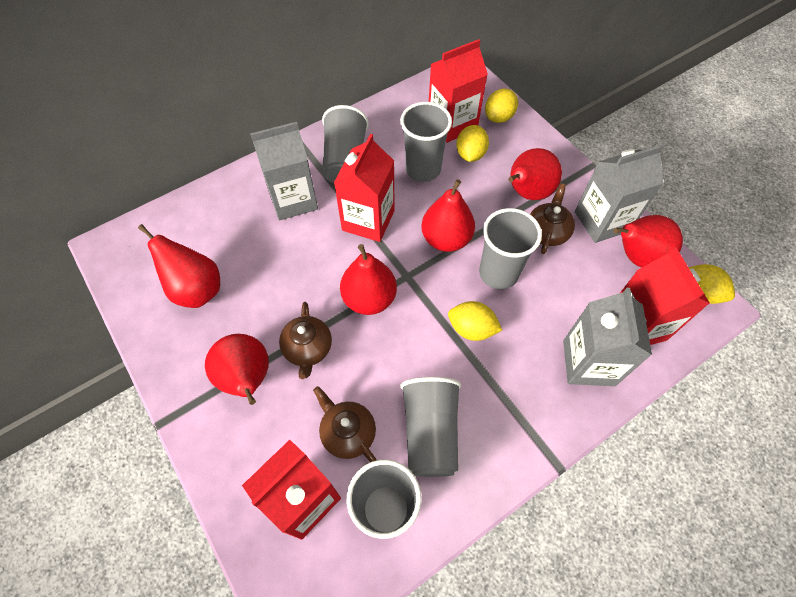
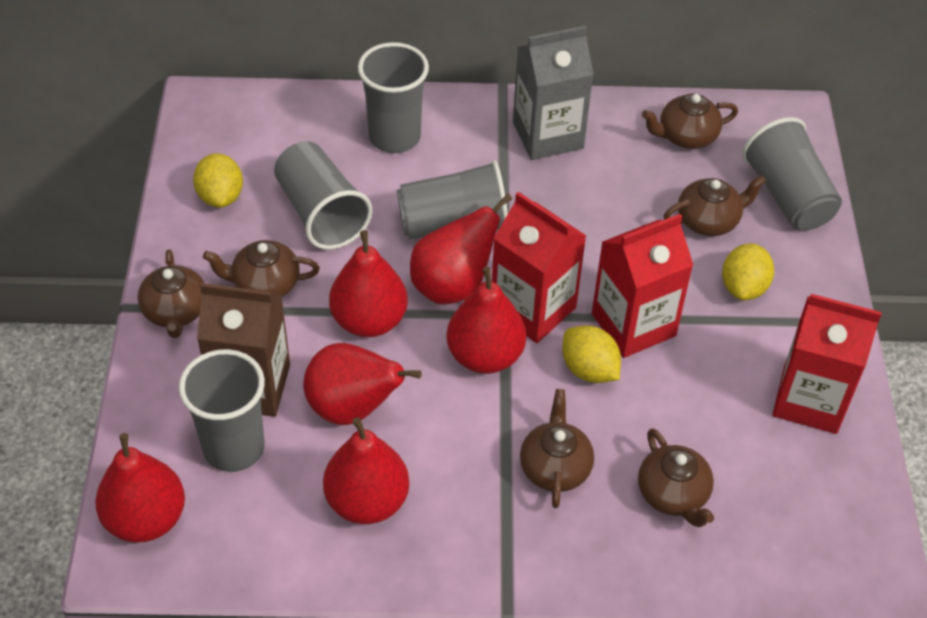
brown carton: none = 0 -> [197,283,290,417] = 1
brown teapot: [279,302,332,379] [313,386,376,462] [530,183,575,254] = 3 -> [138,249,204,338] [203,240,320,297] [520,389,594,508] [638,428,714,527] [642,93,738,149] [663,175,766,236] = 6
grey carton: [250,122,318,221] [563,288,652,386] [575,145,664,243] = 3 -> [513,26,594,160] = 1
red carton: [242,440,341,540] [334,134,395,242] [429,39,488,143] [620,247,710,345] = 4 -> [492,192,586,343] [592,214,693,358] [773,294,882,434] = 3
yellow lemon: [448,301,502,341] [456,125,489,162] [485,89,518,123] [688,264,735,304] = 4 -> [193,153,243,208] [562,326,621,383] [722,243,774,300] = 3

